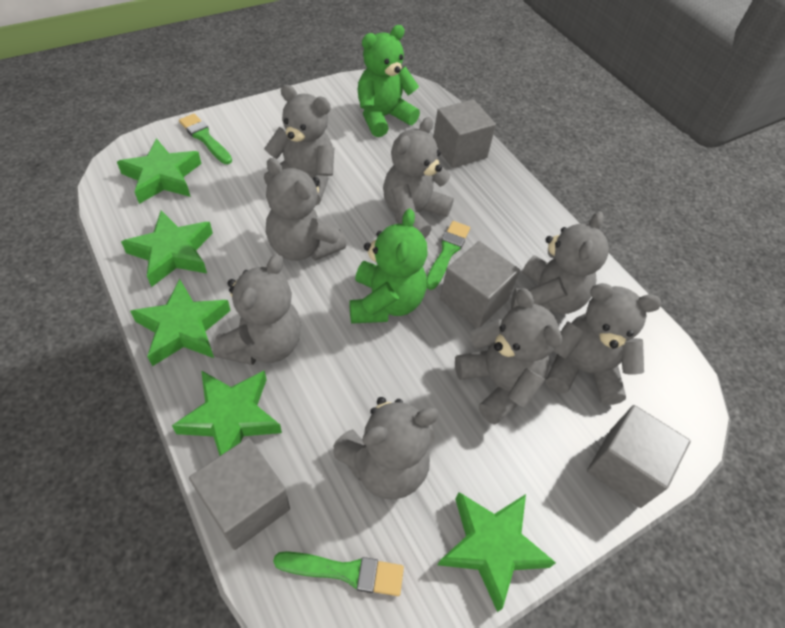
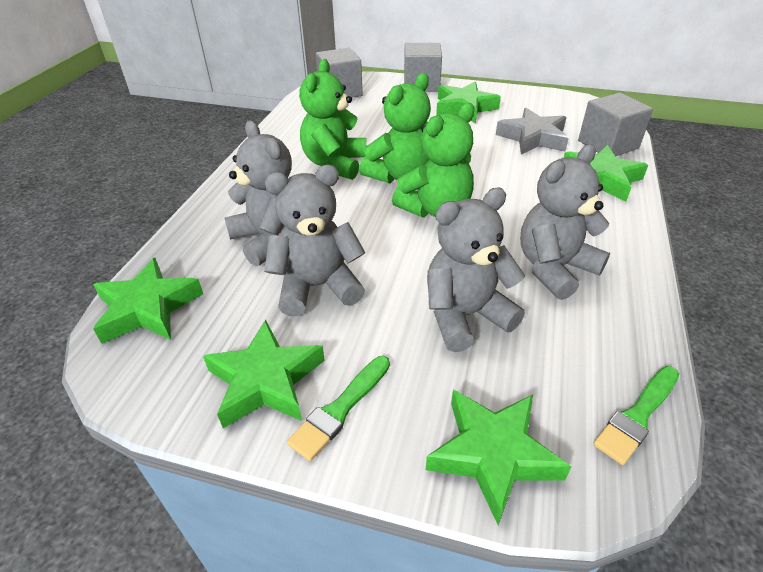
green brush: [179,114,232,164] [273,551,404,596] [426,221,470,290] = 3 -> [287,356,390,461] [593,366,679,465] = 2
green teddy bear: [350,208,428,324] [358,25,420,137] = 2 -> [299,59,366,180] [359,73,431,183] [392,103,474,218] = 3
grey cube: [189,438,290,550] [433,99,496,168] [440,241,520,328] [587,405,691,508] = 4 -> [316,48,363,98] [404,43,442,92] [578,92,653,156] = 3
grey star: none = 0 -> [496,108,569,154] = 1
grey teddy bear: [213,254,301,365] [264,85,334,206] [266,158,346,261] [333,397,439,500] [383,117,454,238] [455,288,562,424] [511,211,609,314] [546,283,661,405] = 8 -> [224,120,292,266] [264,165,365,316] [427,187,525,352] [521,144,610,300] = 4

